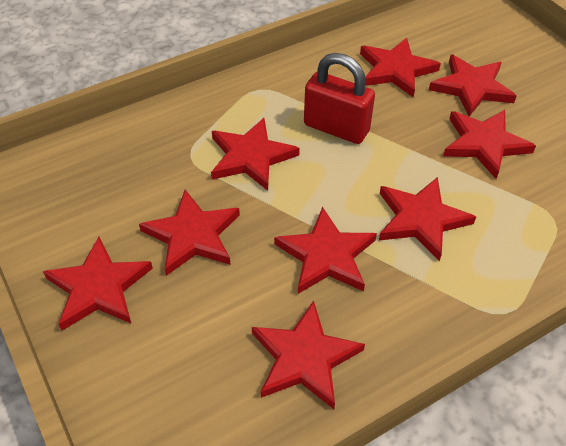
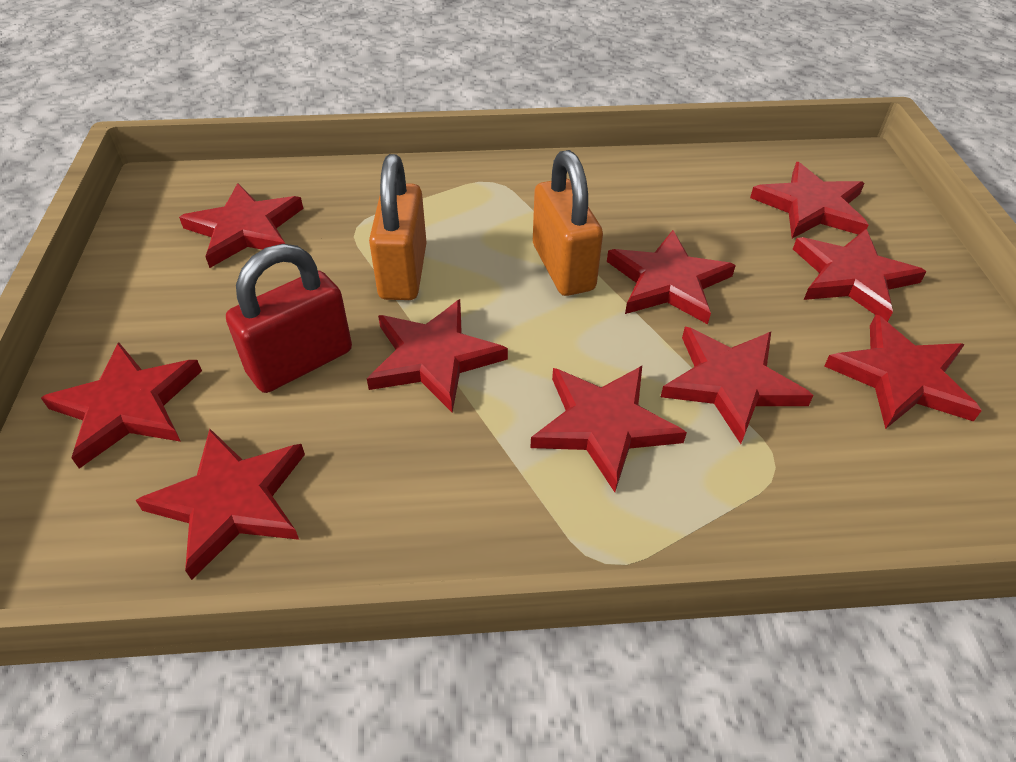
orange padlock: none = 0 -> [369,154,427,300] [533,150,603,296] = 2
red star: [43,237,153,331] [139,190,240,276] [211,118,300,191] [252,301,365,409] [274,207,377,294] [360,38,441,97] [379,177,476,261] [429,54,517,116] [443,110,536,179] = 9 -> [41,342,202,469] [135,429,305,580] [179,183,303,268] [367,299,508,413] [530,366,687,492] [607,230,736,324] [661,327,814,444] [750,162,869,238] [793,229,927,322] [824,314,982,429] = 10

